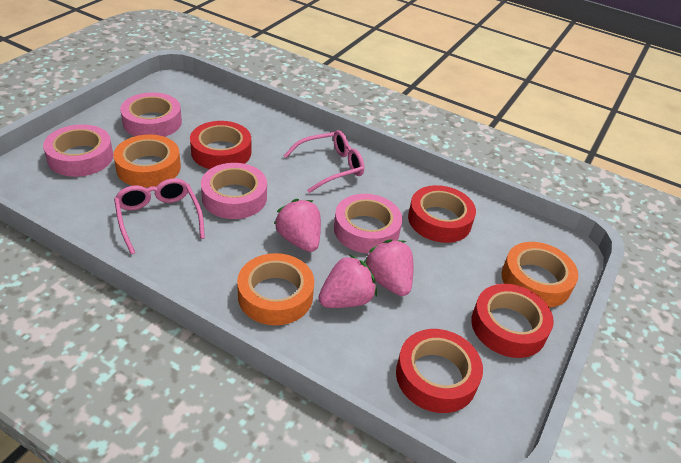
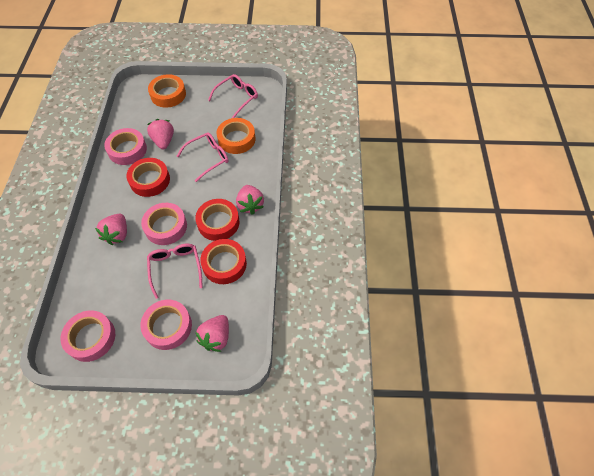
orange tape: [113,134,181,188] [237,253,314,325] [502,242,578,308] = 3 -> [148,74,186,108] [217,118,255,154] = 2
pink glasses: [114,178,205,254] [284,130,364,193] = 2 -> [147,244,203,299] [177,132,228,182] [208,74,258,118] = 3
pink strawberry: [274,199,321,252] [318,254,377,308] [364,239,413,296] = 3 -> [95,214,127,245] [147,119,174,149] [196,315,229,352] [236,185,264,215] = 4
red tape: [190,121,251,169] [396,329,483,413] [408,185,476,243] [471,284,554,358] = 4 -> [127,158,170,197] [195,199,240,241] [200,239,247,284] = 3

